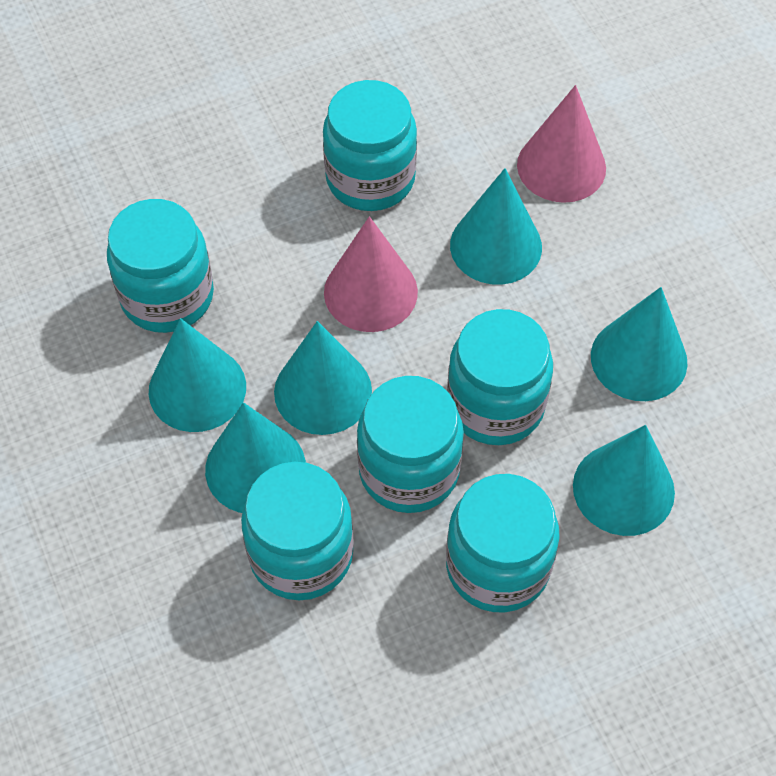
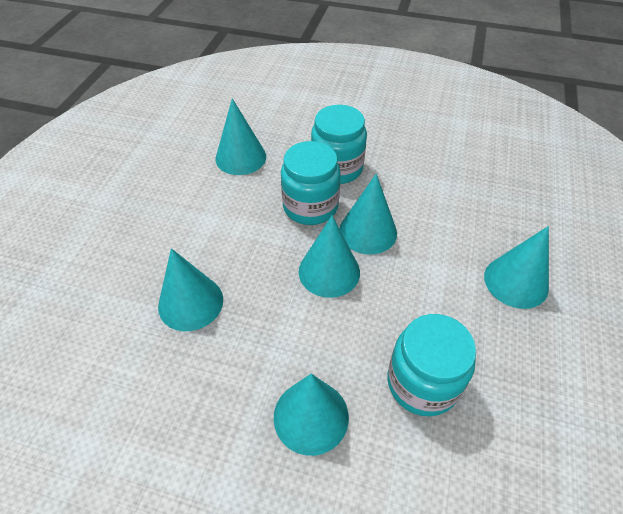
pink cone: [324,216,418,332] [517,85,606,203] = 2 -> none = 0
turquoise jar: [107,199,214,333] [241,462,354,600] [323,80,417,211] [357,376,464,513] [446,474,560,612] [447,309,553,445] = 6 -> [281,141,341,225] [311,105,367,184] [387,314,476,416] = 3

